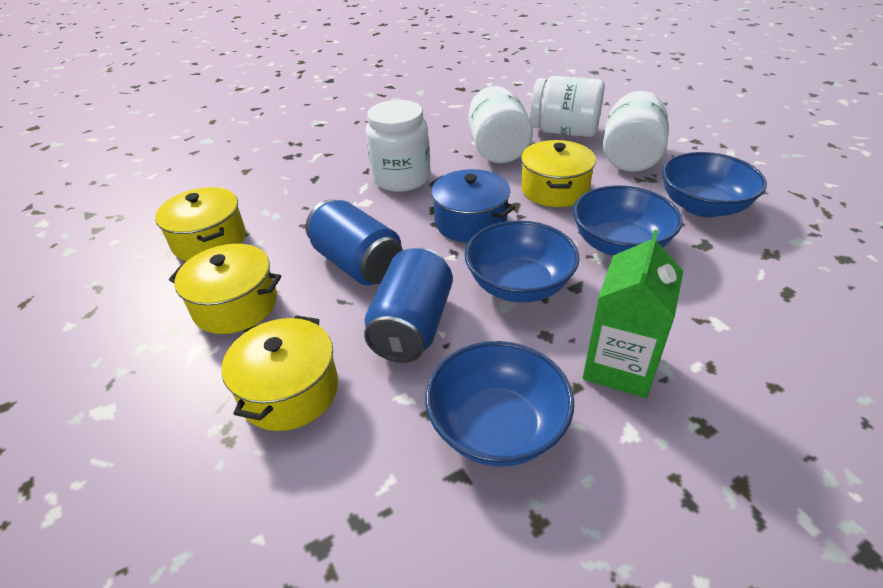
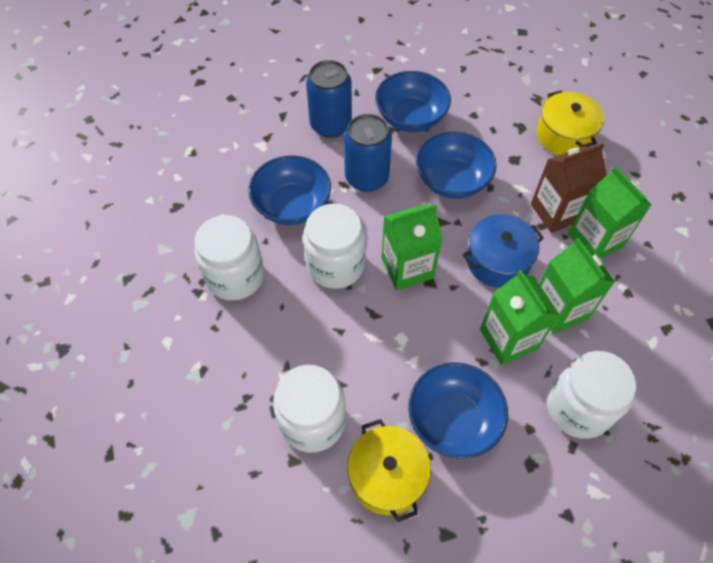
brown carton: none = 0 -> [531,143,607,233] = 1
green carton: [583,230,683,398] = 1 -> [382,204,443,290] [480,270,560,365] [539,238,615,334] [568,166,652,259] = 4
yellow pot: [155,187,246,261] [169,244,281,334] [221,315,338,431] [521,140,596,207] = 4 -> [347,419,431,522] [537,90,604,155] = 2

